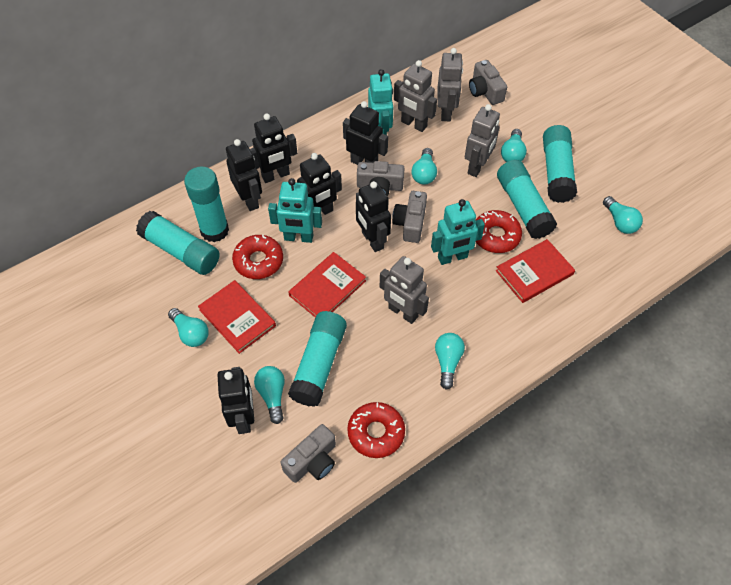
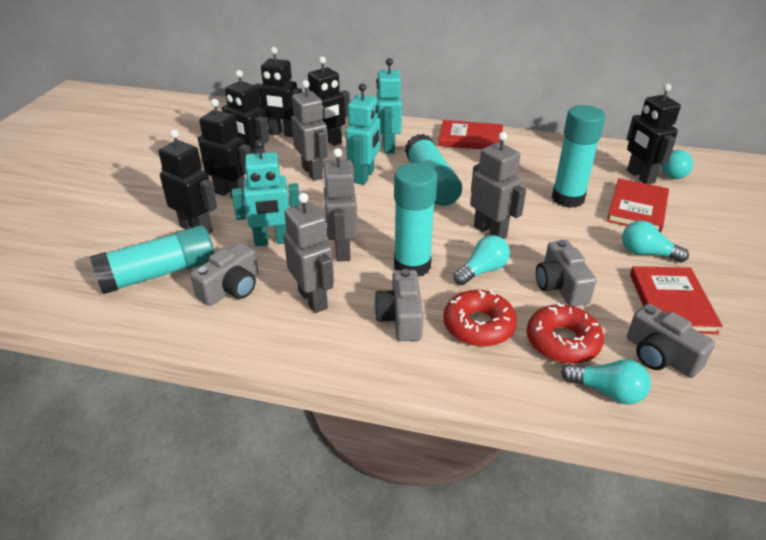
red donut: [232,235,283,279] [347,402,405,458] [475,210,522,253] = 3 -> [443,290,517,347] [527,303,604,364] = 2
turquoise glue stick: [136,211,220,275] [184,167,229,242] [288,311,347,407] [497,160,557,239] [543,125,577,203] = 5 -> [90,225,215,294] [394,163,437,277] [405,134,462,206] [552,105,605,208] = 4
turquoise light bulb: [168,308,209,347] [254,366,285,424] [411,148,437,185] [435,333,465,390] [501,129,527,162] [603,196,643,234] = 6 -> [454,235,510,285] [561,359,651,405] [622,221,689,263] [661,150,693,179] = 4

